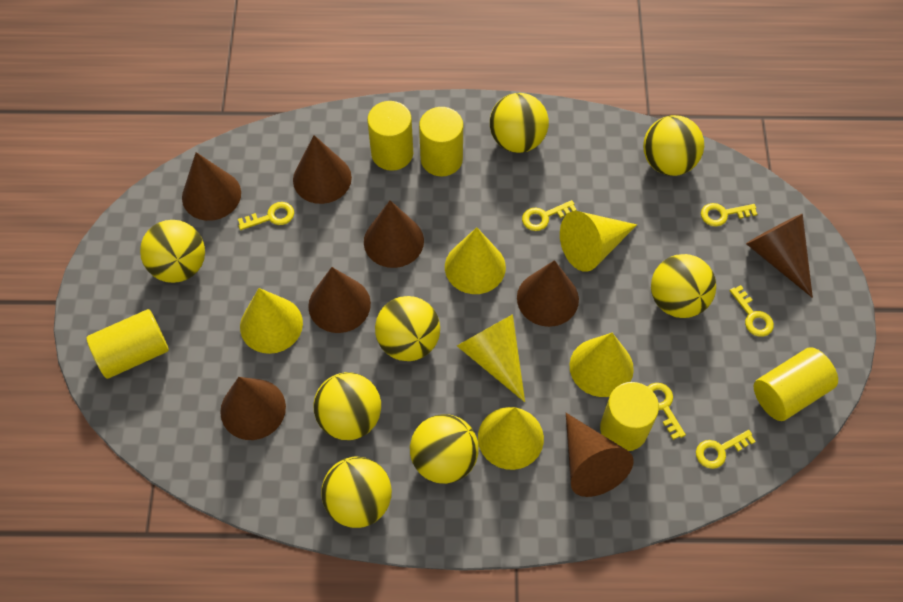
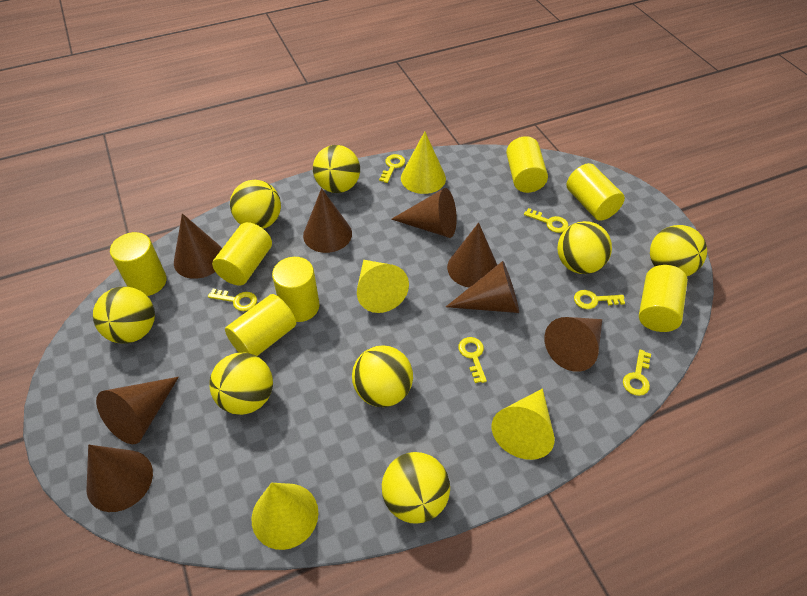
yellow cone: [240,288,303,354] [445,227,506,294] [457,314,525,402] [478,407,544,470] [560,211,637,272] [569,333,634,397] = 6 -> [252,483,319,550] [357,260,409,313] [401,132,446,194] [492,388,555,460] = 4
yellow cylinder: [87,309,169,379] [367,101,413,171] [419,107,463,176] [600,382,659,451] [754,347,838,421] = 5 -> [110,232,167,296] [212,222,272,285] [225,294,296,356] [272,257,320,322] [506,136,548,193] [566,163,625,221] [639,265,688,332] = 7

